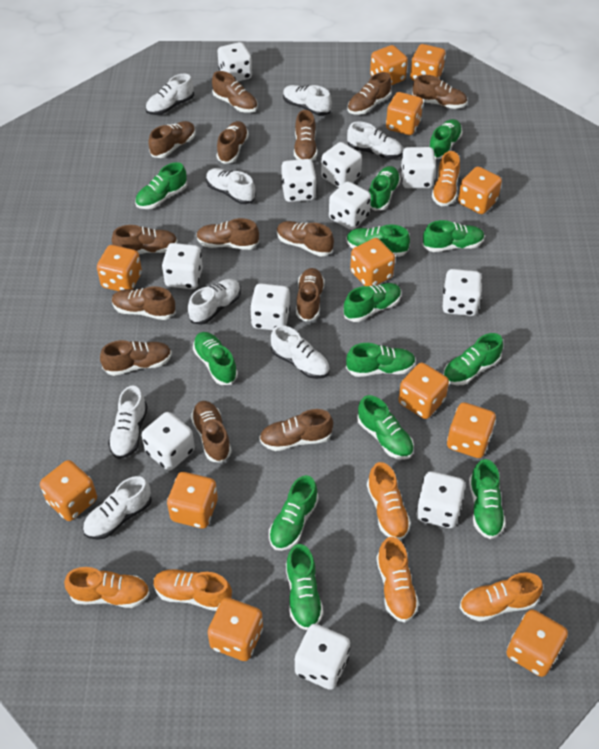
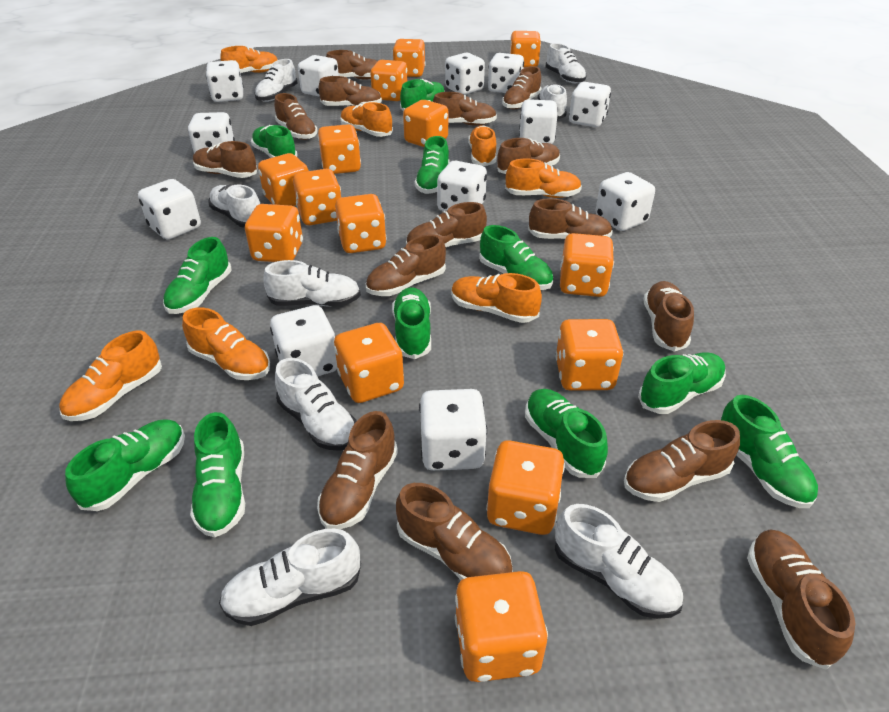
brown shoe: [100,340,172,376] [112,225,178,254] [112,286,176,320] [148,121,195,158] [191,401,232,463] [196,218,259,250] [212,71,257,113] [216,121,249,164] [259,409,333,451] [277,221,334,256] [294,110,317,161] [296,268,325,322] [347,72,392,115] [412,75,467,109] = 14 -> [193,141,257,178] [274,93,318,140] [317,411,398,529] [319,76,382,106] [326,50,377,80] [366,234,446,296] [396,483,513,580] [406,202,487,247] [433,92,497,126] [497,138,560,174] [502,66,542,109] [528,198,613,239] [624,420,740,502] [643,281,694,352] [747,529,855,670] = 15
green shoe: [135,162,187,209] [193,332,238,385] [269,475,319,551] [286,544,323,630] [343,283,401,322] [346,224,410,257] [346,343,416,377] [357,395,414,460] [369,166,401,211] [422,220,485,252] [429,119,463,159] [443,333,503,385] [469,459,506,539] = 13 -> [65,419,185,511] [163,237,232,314] [190,412,245,537] [251,125,297,158] [392,287,431,359] [400,79,445,111] [415,136,450,194] [479,225,553,290] [525,389,608,478] [638,352,726,414] [721,395,818,508] = 11
orange dice: [40,460,97,521] [97,245,142,291] [167,472,218,528] [208,597,263,661] [350,238,395,286] [370,45,408,85] [386,92,423,135] [398,363,449,419] [410,44,446,81] [447,402,496,458] [458,167,502,214] [506,609,568,677] = 12 -> [245,204,303,262] [258,153,309,206] [293,169,341,225] [318,124,361,174] [334,323,404,403] [335,194,387,253] [370,60,407,101] [393,39,425,77] [403,100,448,147] [455,571,548,682] [486,440,565,535] [510,31,541,68] [555,319,623,391] [560,233,614,297] = 14
orange shoe: [64,567,150,608] [153,569,232,611] [367,462,411,540] [376,537,419,622] [432,151,460,206] [460,572,543,621] = 6 -> [59,330,162,421] [182,307,270,380] [220,46,278,73] [340,102,393,137] [451,273,542,323] [468,125,496,166] [505,158,582,198] = 7
white dice: [142,412,195,471] [162,243,203,289] [218,42,252,81] [250,283,290,330] [281,159,317,202] [295,624,350,690] [321,142,362,188] [329,181,371,230] [400,147,436,188] [416,471,465,528] [443,269,482,316] = 11 -> [138,179,201,239] [188,112,235,153] [206,60,244,102] [270,305,337,376] [298,55,339,97] [419,389,487,471] [437,161,487,211] [445,53,485,95] [488,53,524,93] [519,99,558,144] [569,82,611,127] [595,172,655,231] = 12

